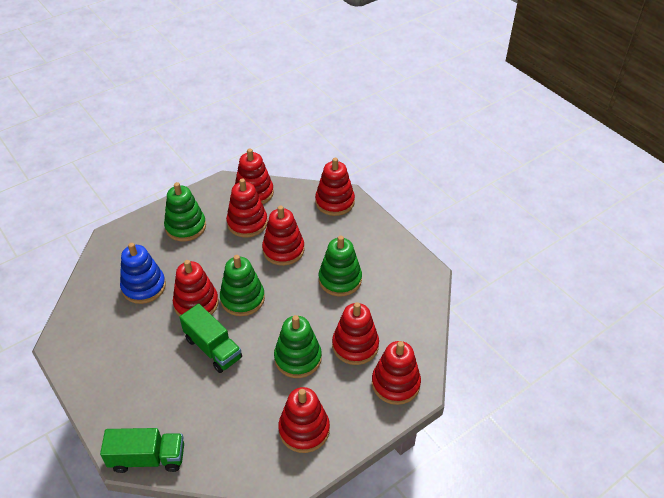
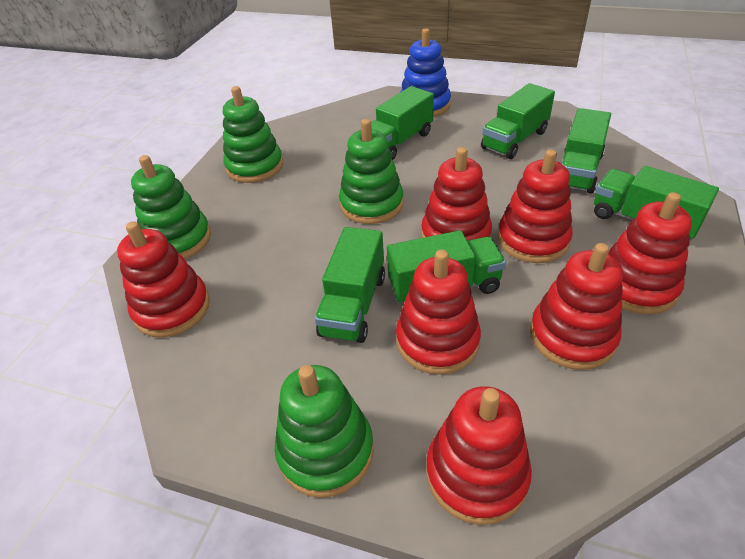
green truck: [100,428,184,473] [179,303,242,373] = 2 -> [314,227,385,343] [371,86,434,160] [387,230,506,303] [481,83,555,159] [562,108,611,194] [594,166,719,240] = 6
red stacking toy: [173,260,219,317] [226,178,268,238] [235,149,274,204] [262,206,305,266] [278,387,330,453] [315,158,355,216] [332,302,379,365] [372,341,421,405] = 8 -> [117,221,210,338] [396,250,481,375] [421,147,492,241] [426,386,532,525] [498,149,573,263] [530,243,623,370] [608,192,692,315] = 7

